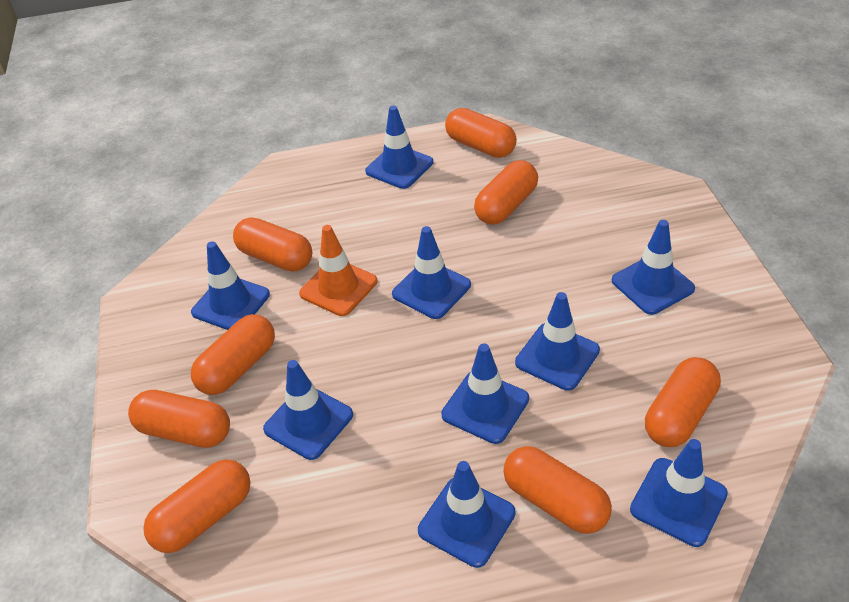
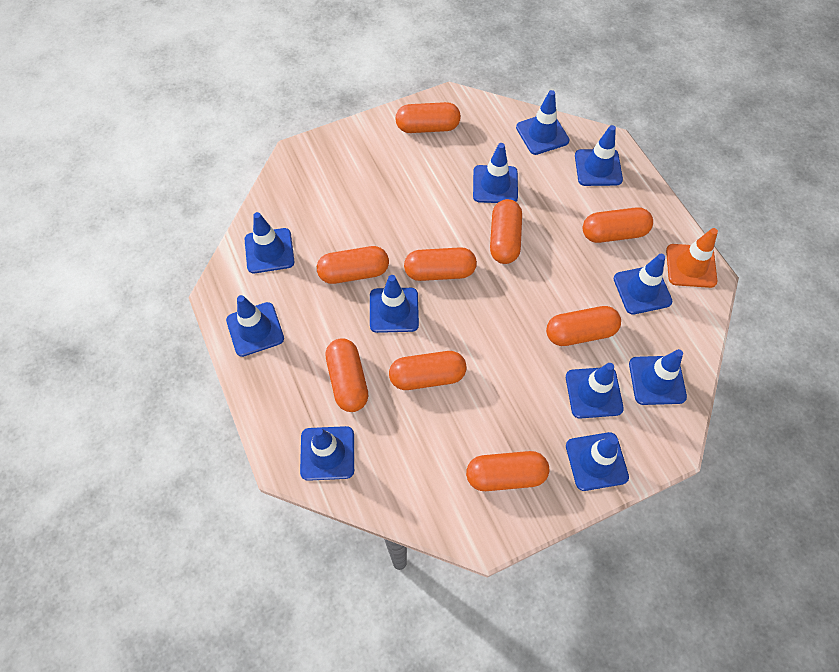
blue traffic cone: [191,241,270,330] [263,360,353,460] [365,106,433,189] [392,226,471,319] [418,461,516,568] [441,344,529,444] [515,292,600,391] [612,220,695,315] [630,439,728,547] = 9 -> [226,295,284,357] [245,212,294,273] [300,426,354,481] [370,275,419,333] [473,143,518,203] [516,90,570,155] [566,363,624,419] [566,432,629,491] [575,125,623,186] [614,254,672,315] [629,349,687,405] = 11
orange capsule: [128,390,230,448] [143,459,251,553] [191,314,275,395] [233,217,312,272] [445,108,517,158] [474,160,538,225] [503,446,612,534] [645,357,721,447] = 8 -> [317,246,389,284] [326,338,368,412] [389,351,467,390] [395,102,461,133] [404,247,477,281] [466,451,549,491] [490,199,522,264] [546,306,621,346] [583,207,653,243] = 9

